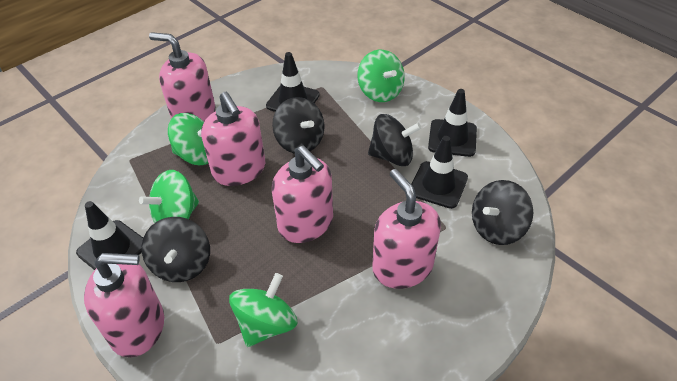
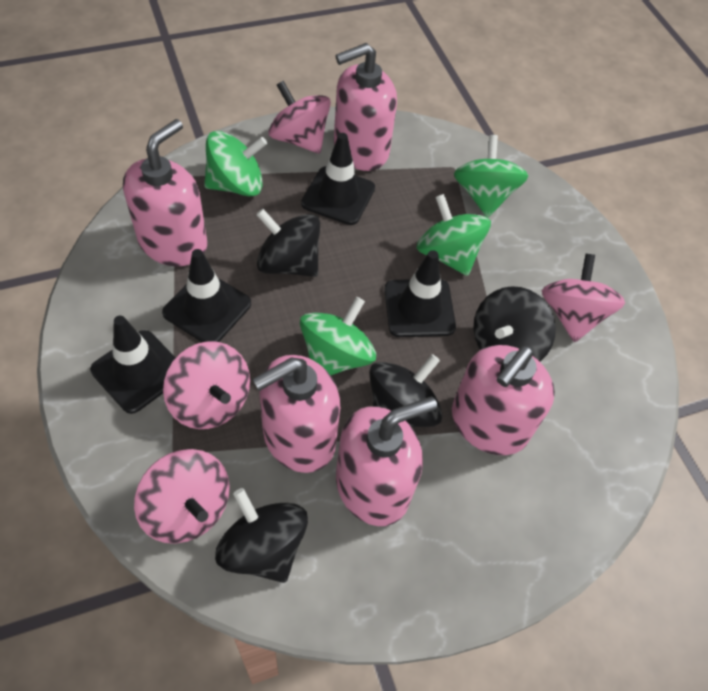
pink spinning top: none = 0 -> [134,449,230,544] [163,341,250,429] [269,81,331,154] [542,254,625,342] = 4

